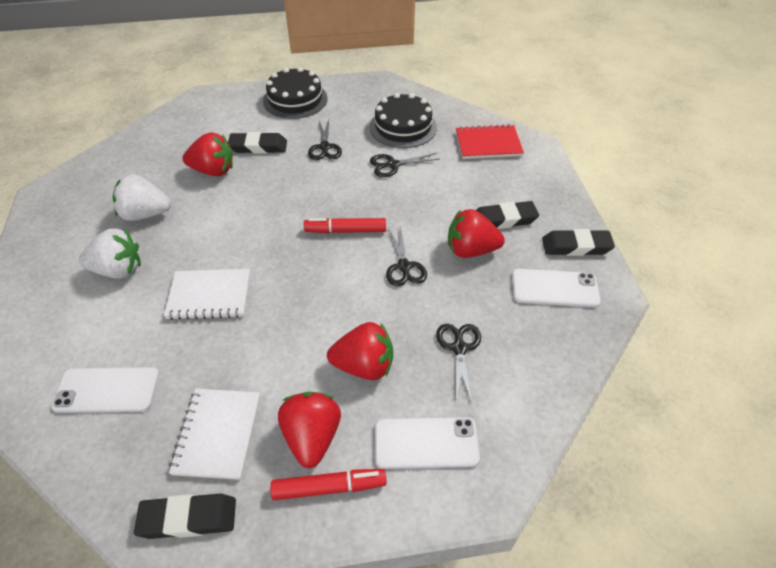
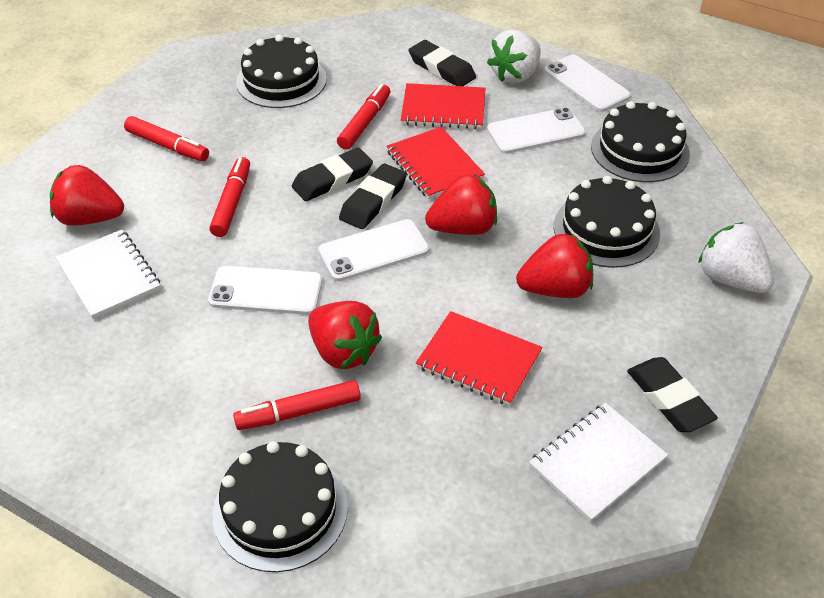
black cake: [263,67,328,119] [370,93,437,148] = 2 -> [212,441,348,572] [236,35,327,108] [554,176,660,268] [591,101,690,182] = 4
black scissors: [308,120,342,160] [370,153,440,177] [386,226,427,287] [436,324,481,404] = 4 -> none = 0
red marker: [270,469,387,500] [304,218,386,233] = 2 -> [124,116,209,161] [210,157,250,237] [233,380,361,430] [337,84,390,150] = 4
red notebook: [456,124,524,159] = 1 -> [387,127,485,199] [401,83,486,129] [416,311,542,406] = 3
white phone: [51,367,159,413] [375,417,480,469] [512,269,601,307] = 3 -> [208,266,322,315] [318,219,429,281] [487,107,586,154] [544,55,631,112] = 4

